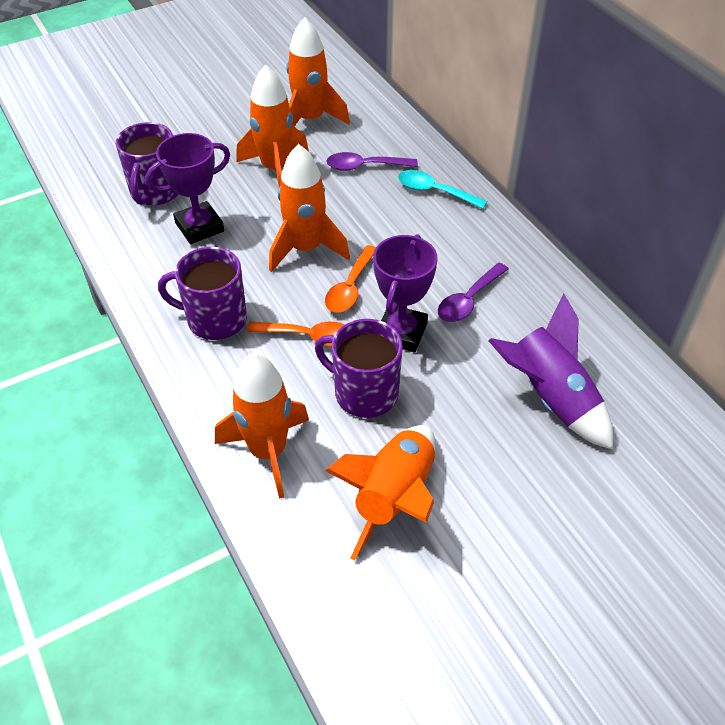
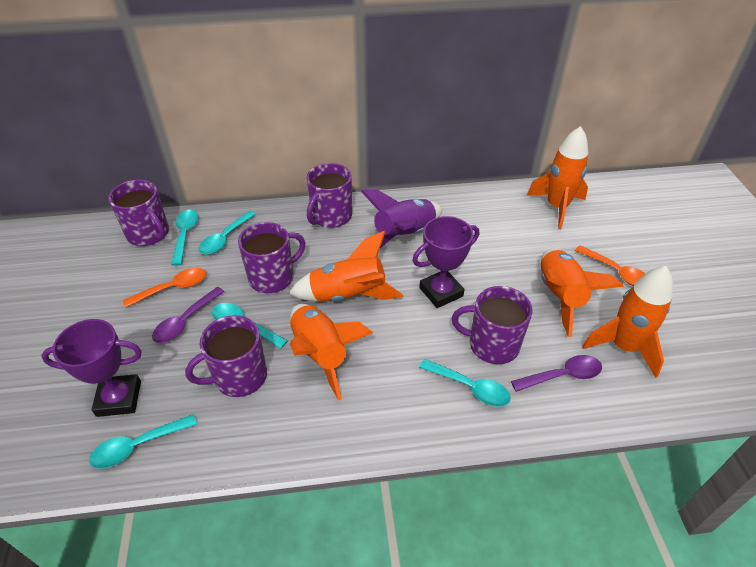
purple mug: [116,122,178,206] [158,247,247,340] [315,319,403,418] = 3 -> [108,180,169,246] [185,315,267,397] [238,222,305,293] [307,163,352,228] [452,286,533,364] = 5
turquoise spoon: [398,170,487,209] = 1 -> [89,414,197,469] [171,210,198,266] [199,211,256,255] [212,303,288,349] [419,359,511,407] = 5

